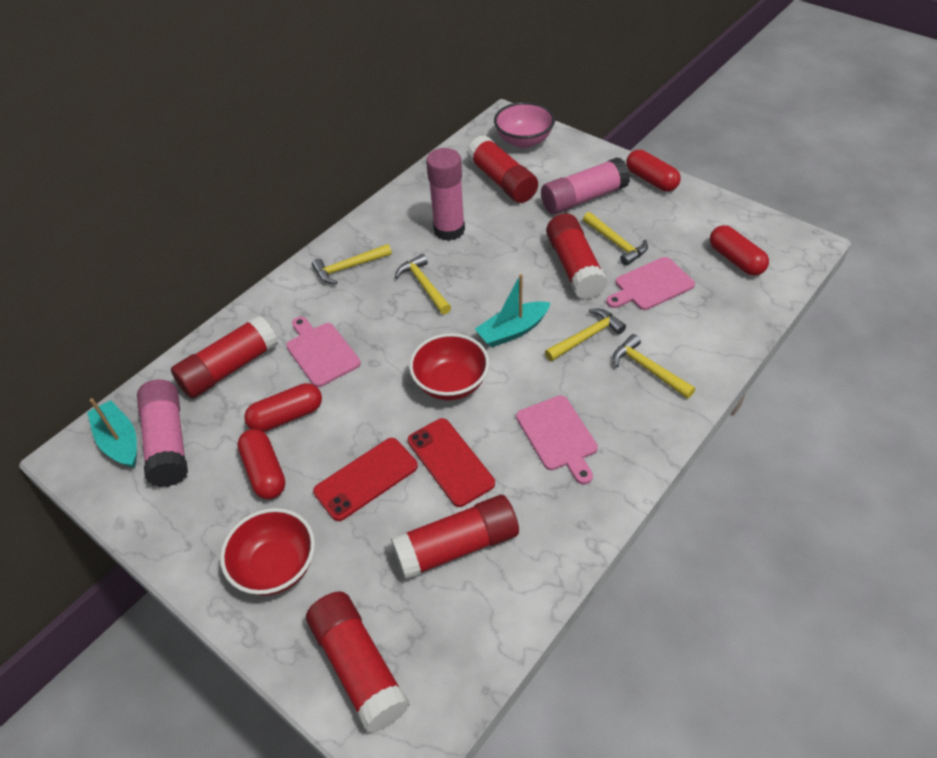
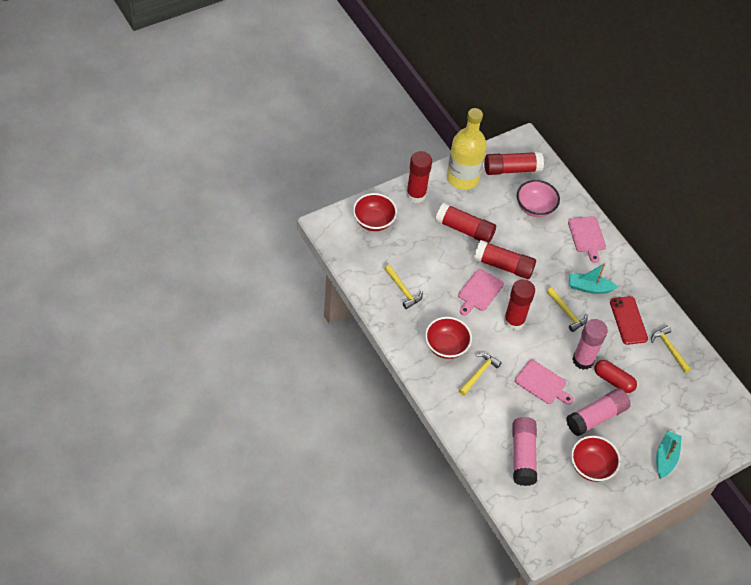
red bowl: [220,508,315,596] [409,333,489,401] = 2 -> [353,193,397,231] [425,317,472,359] [571,436,621,482] = 3
red capsule: [237,429,286,500] [244,383,322,432] [626,150,681,192] [710,225,769,276] = 4 -> [594,360,637,393] = 1
red phone: [313,438,418,521] [408,418,495,507] = 2 -> [610,296,648,345] = 1
yellow bottle: none = 0 -> [447,108,487,190] = 1
yellow hammer: [312,244,392,284] [395,254,451,314] [545,309,626,361] [583,212,648,266] [613,334,695,399] = 5 -> [384,265,423,309] [459,353,502,396] [546,287,588,332] [651,326,691,373] = 4

